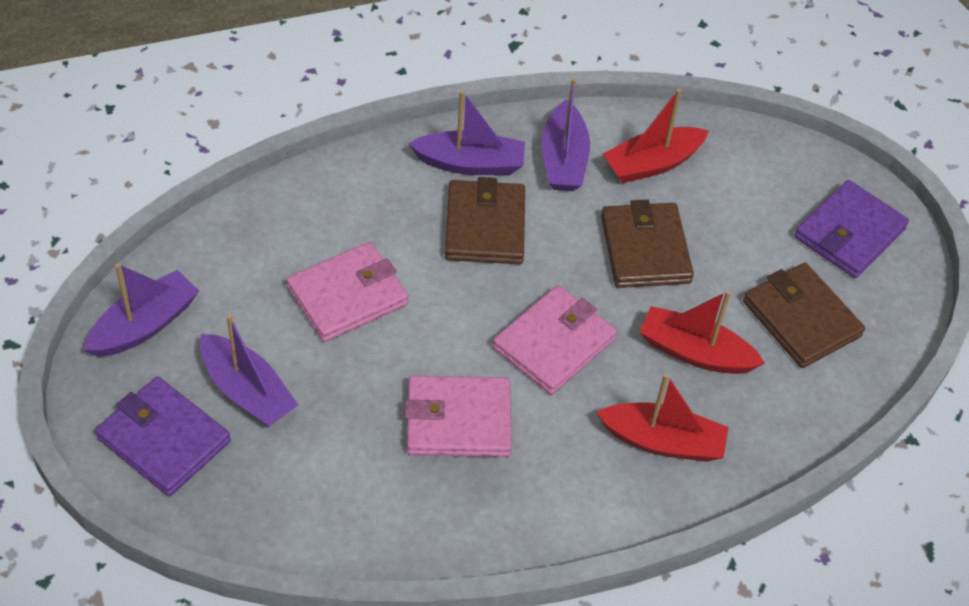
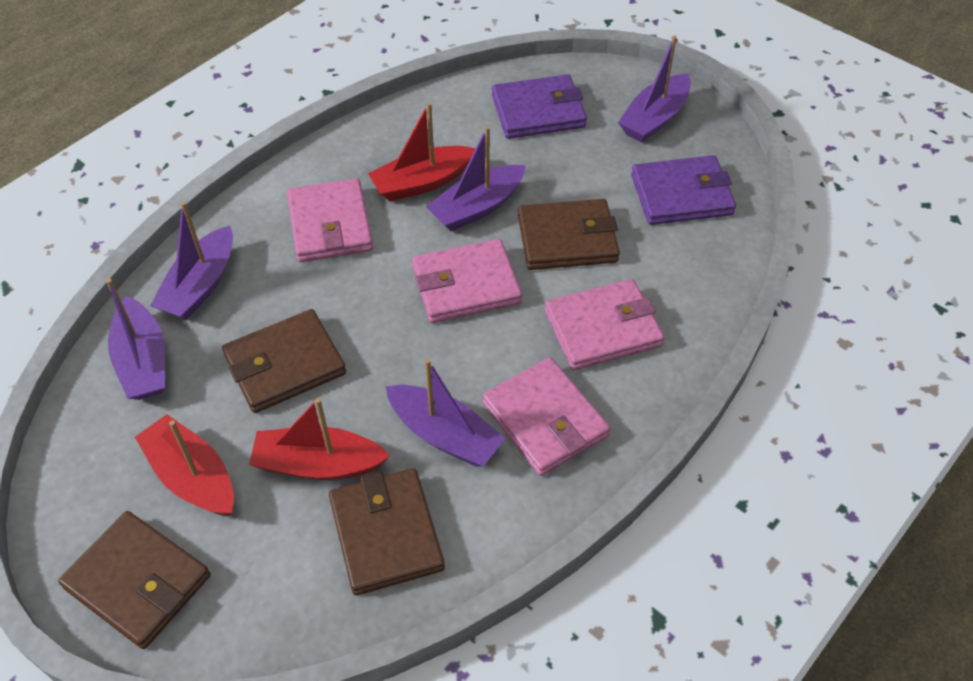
brown wallet: [445,177,525,264] [601,199,694,288] [743,263,865,368] = 3 -> [58,511,211,649] [222,309,346,413] [329,468,445,596] [518,199,620,270] = 4
pink wallet: [286,242,409,342] [405,376,512,457] [493,285,617,395] = 3 -> [287,178,373,262] [412,239,522,323] [482,358,611,476] [545,279,664,370] = 4
purple boat: [84,263,199,357] [200,315,298,427] [408,90,525,175] [542,78,590,191] = 4 -> [106,279,165,400] [150,202,233,320] [386,359,506,467] [426,126,526,231] [618,35,691,143] = 5

